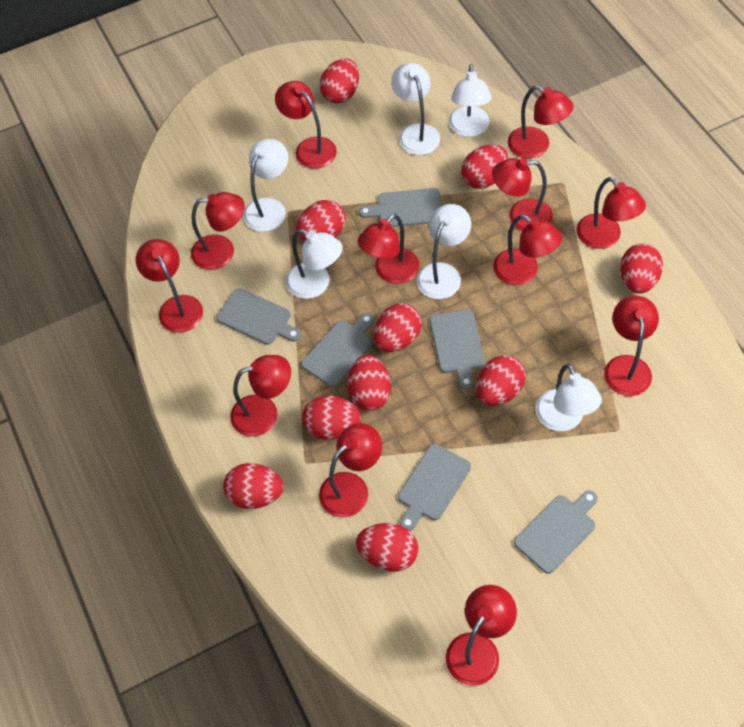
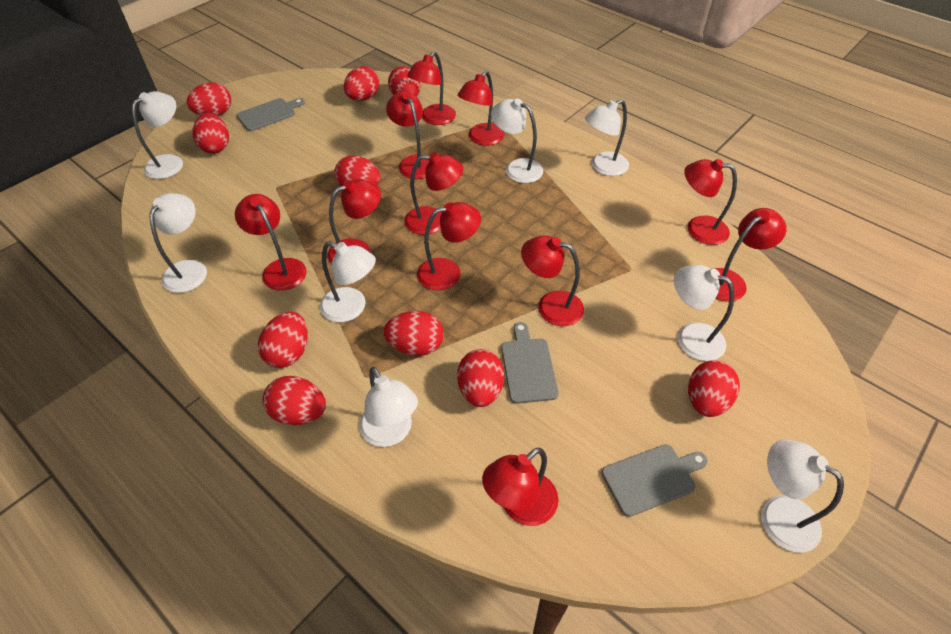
grey cutting board: [216,288,301,345] [301,313,374,387] [359,188,442,227] [398,444,471,531] [430,310,485,390] [514,490,598,574] = 6 -> [236,98,305,131] [501,322,559,404] [601,444,708,517] = 3
red lamp: [135,239,203,333] [191,192,245,270] [230,355,291,437] [275,81,337,169] [319,423,382,518] [358,213,419,284] [446,585,517,686] [492,158,553,231] [493,214,562,285] [508,85,574,159] [577,177,646,249] [604,295,659,396] = 12 -> [235,194,307,291] [327,179,381,264] [386,91,429,179] [404,152,463,235] [407,52,456,125] [417,202,481,290] [458,71,504,146] [482,447,559,526] [521,235,584,326] [684,159,737,245] [713,208,787,301] = 11
white lamp: [243,139,288,232] [286,229,343,299] [391,63,440,155] [417,204,471,299] [449,64,492,137] [536,364,602,431] = 6 -> [132,91,183,179] [149,193,207,293] [320,241,376,322] [359,367,418,447] [491,99,543,183] [585,100,629,176] [674,265,734,361] [761,439,844,553] = 8

